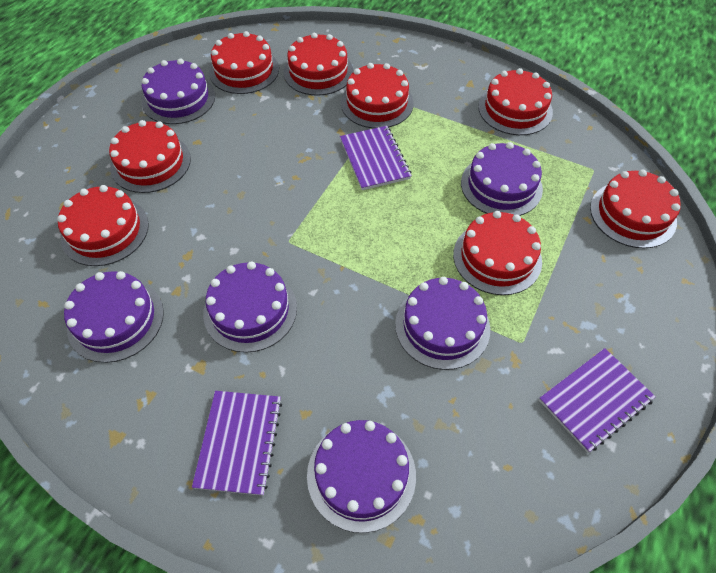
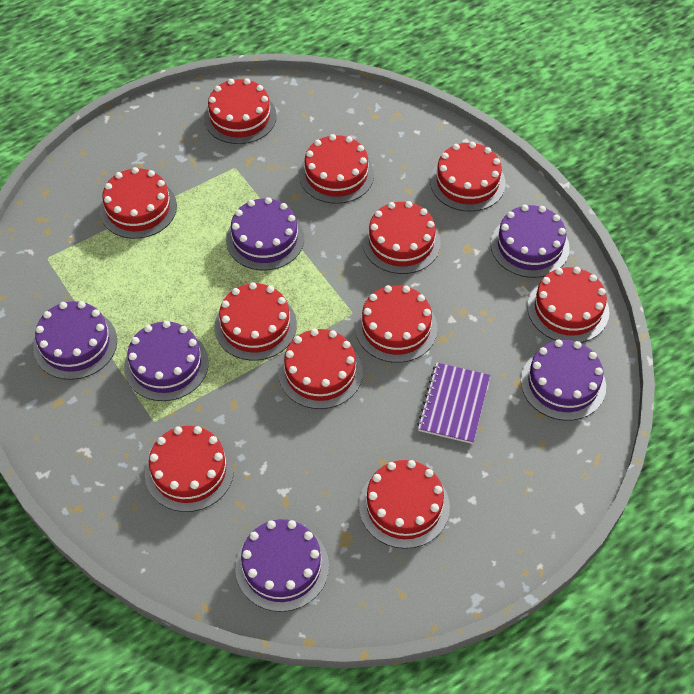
purple notebook: [192,391,282,496] [340,126,412,190] [539,348,655,453] = 3 -> [417,362,490,444] = 1
red cake: [57,185,149,266] [109,120,191,193] [209,31,279,94] [283,33,353,96] [341,63,414,128] [453,211,542,295] [478,68,553,135] [590,170,681,248] = 8 -> [100,167,177,239] [145,426,234,512] [204,78,277,144] [214,282,297,361] [278,329,363,409] [299,134,374,204] [355,285,438,363] [359,460,450,549] [362,201,441,274] [430,142,506,212] [527,267,609,343] = 11

